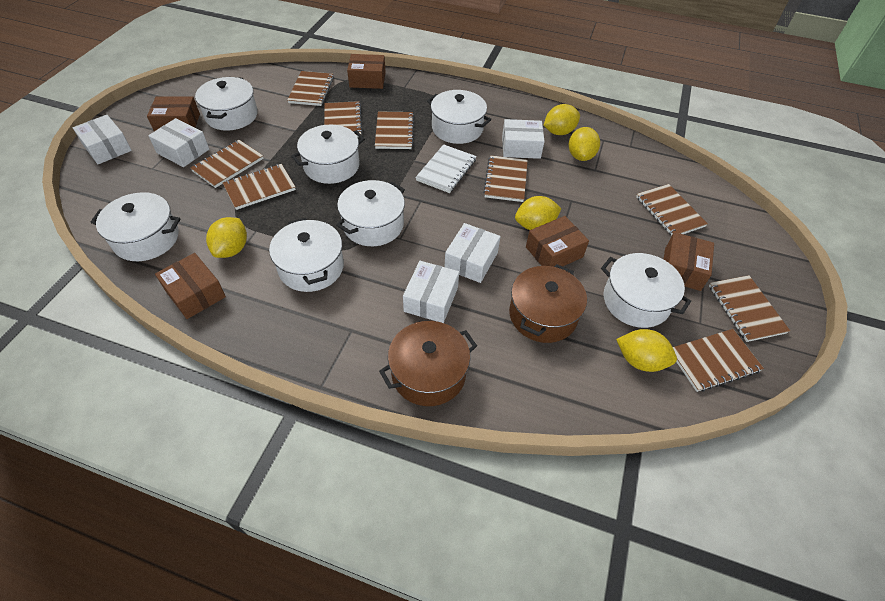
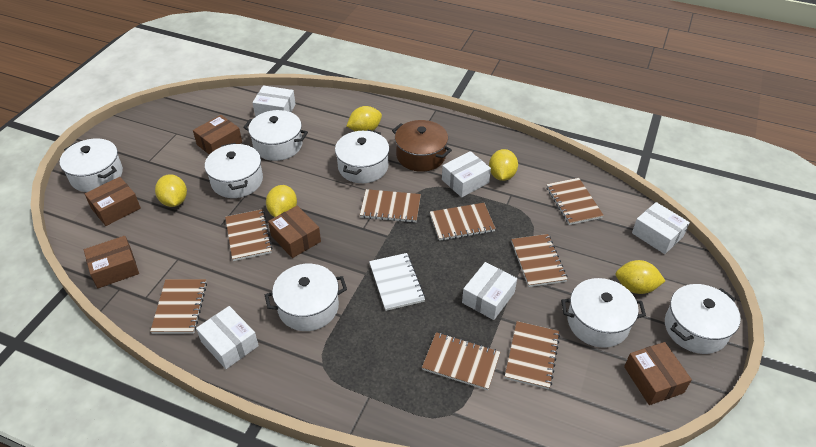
brown notebook: [190,140,263,188] [223,164,296,210] [287,71,334,106] [324,101,363,137] [375,111,414,149] [483,155,528,202] [636,184,708,236] [673,329,764,392] [709,275,790,342] = 9 -> [150,279,207,334] [225,209,273,261] [360,189,421,223] [422,332,500,390] [430,203,496,241] [505,321,560,389] [511,234,568,287] [546,178,604,225] = 8
brown pot: [379,321,477,406] [509,264,587,343] = 2 -> [392,120,452,172] = 1

